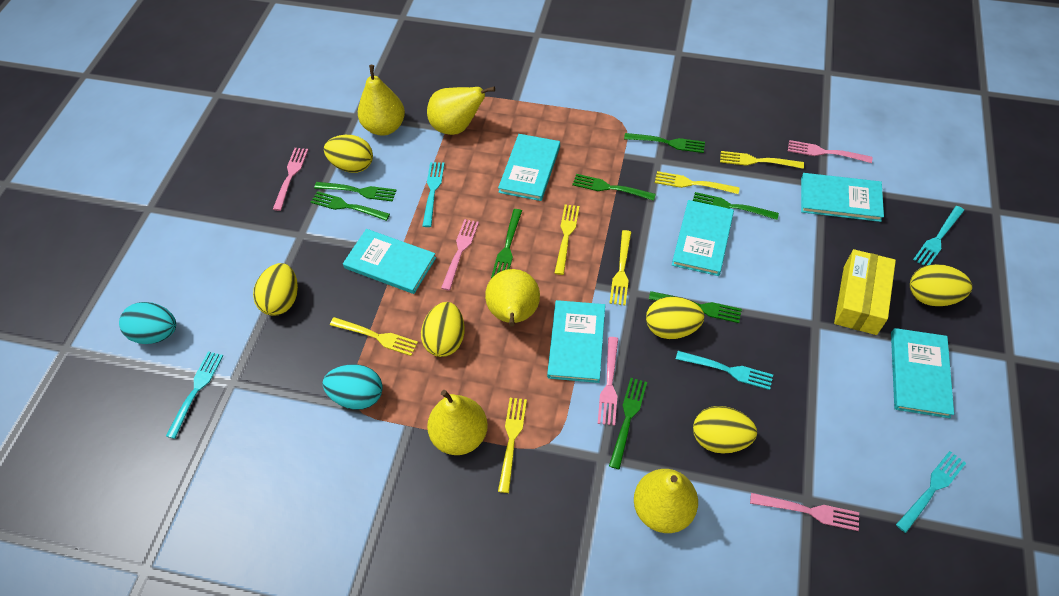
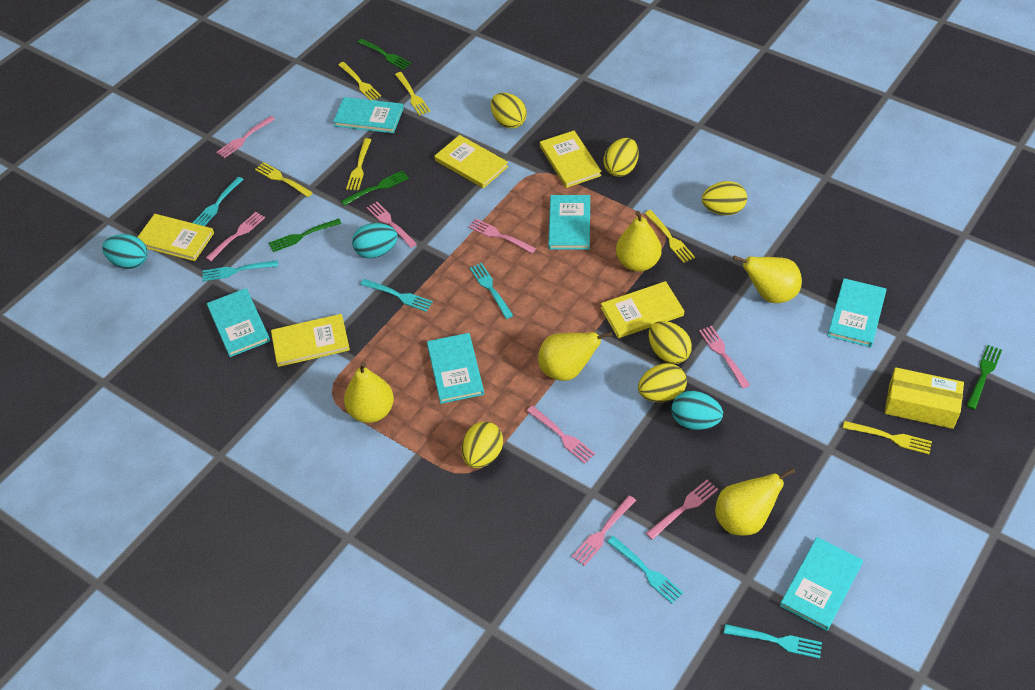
green fork: [311,191,390,221] [314,182,397,202] [491,209,522,279] [572,174,656,201] [609,378,647,469] [624,133,705,153] [649,291,742,323] [693,192,779,220] = 8 -> [269,219,342,252] [341,170,409,206] [358,39,411,70] [966,345,1002,410] = 4
pink fork: [273,148,308,211] [441,219,479,291] [598,337,618,426] [750,493,859,531] [788,140,872,163] = 5 -> [206,212,265,261] [216,116,275,158] [367,202,417,248] [468,218,536,253] [527,406,595,464] [572,495,636,566] [646,480,718,540] [699,326,750,388] = 8
turquoise egg: [119,302,176,344] [322,364,383,410] = 2 -> [102,234,148,269] [352,223,398,258] [671,391,723,430] = 3
turquoise fork: [166,351,223,439] [422,162,444,227] [676,351,773,390] [896,451,966,533] [913,206,965,266] = 5 -> [193,177,244,226] [202,260,278,281] [360,279,433,312] [470,263,513,319] [607,536,683,604] [724,624,822,659] = 6
yellow book: none = 0 -> [137,214,214,261] [271,314,350,367] [435,135,509,188] [540,131,601,188] [601,281,684,338] = 5

